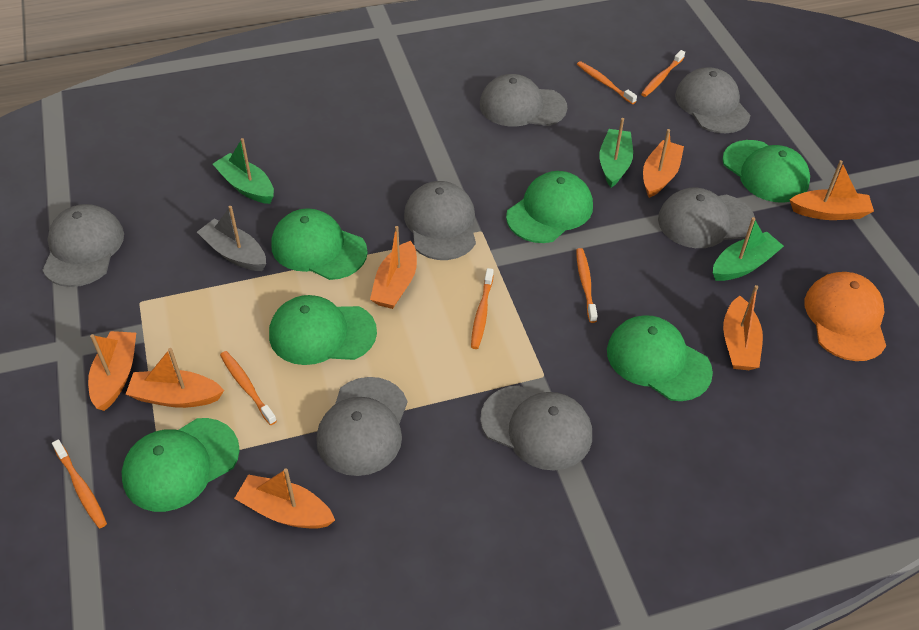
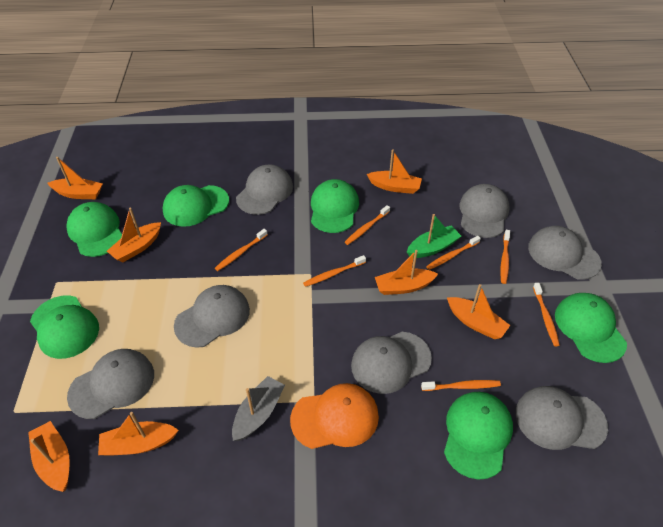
green boat: [213,138,274,204] [599,118,633,188] [713,217,784,281] = 3 -> [407,214,461,258] = 1
orange toothbrush: [52,439,107,528] [220,351,277,425] [471,268,494,349] [576,248,598,323] [577,61,637,104] [641,50,685,97] = 6 -> [215,229,267,271] [303,255,366,287] [345,205,390,245] [421,380,501,391] [426,236,481,270] [500,230,510,284] [533,283,560,346] = 7

